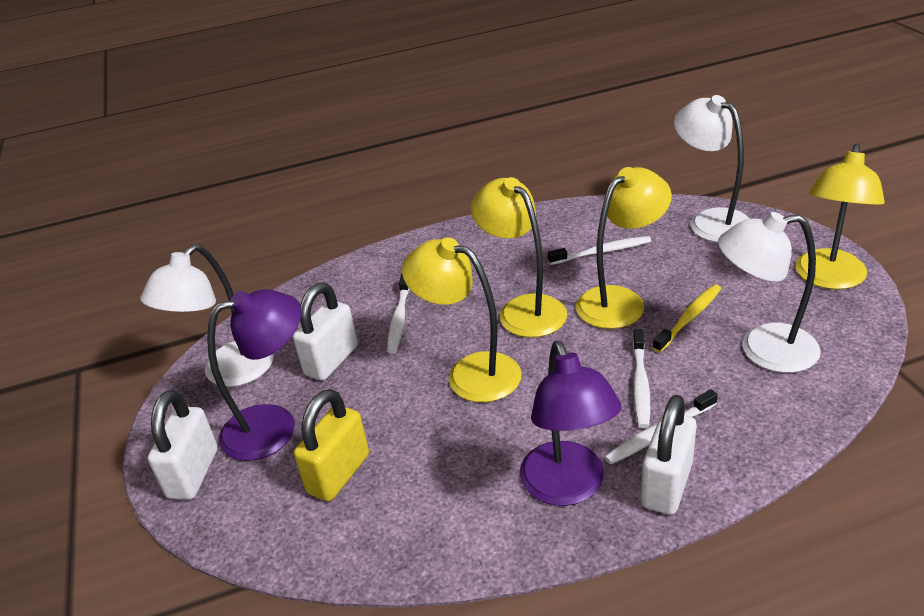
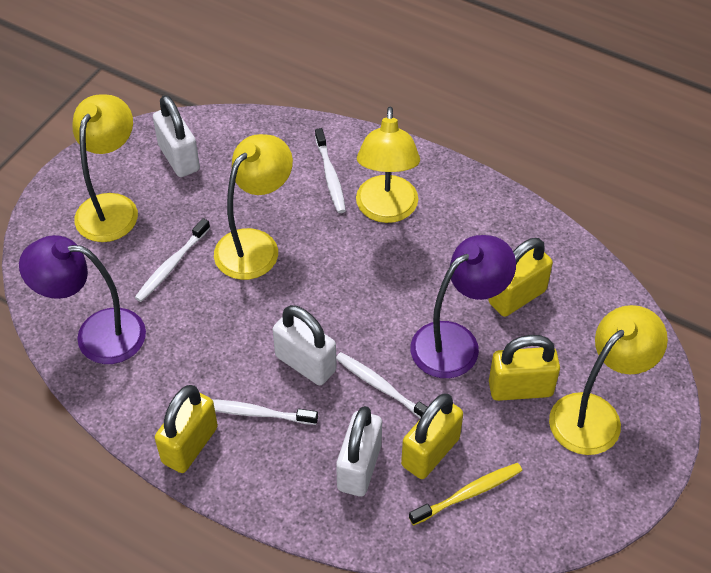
white lamp: [140,244,274,387] [674,95,750,243] [718,212,821,373] = 3 -> none = 0
yellow padlock: [294,389,369,501] = 1 -> [155,385,218,473] [401,394,463,479] [488,238,553,317] [489,335,560,401] = 4

